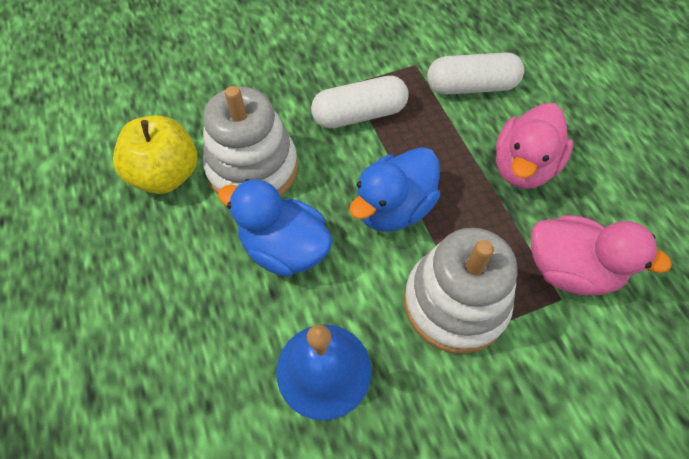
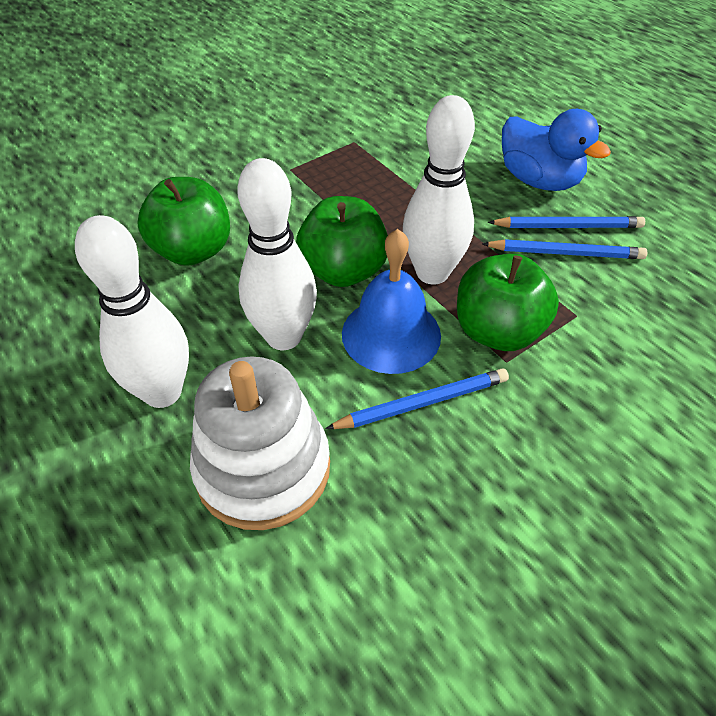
blue duck: [218,179,333,277] [349,147,440,232] = 2 -> [502,109,611,191] = 1
blue pencil: none = 0 -> [325,368,509,429] [482,239,647,259] [488,216,645,228] = 3
green apple: none = 0 -> [137,177,230,266] [296,196,388,287] [457,254,559,351] = 3
pink duck: [496,103,573,189] [531,215,672,295] = 2 -> none = 0
white bowling pin: none = 0 -> [75,215,189,408] [237,158,317,350] [403,95,475,284] = 3
white capsule: [311,76,409,129] [427,52,524,95] = 2 -> none = 0
white stacking toy: [203,86,298,196] [404,228,518,354] = 2 -> [190,356,330,530] = 1
yellow apple: [113,115,197,194] = 1 -> none = 0

